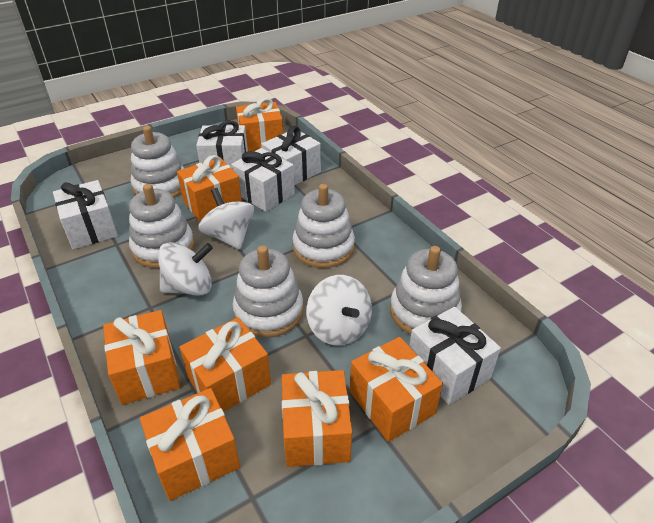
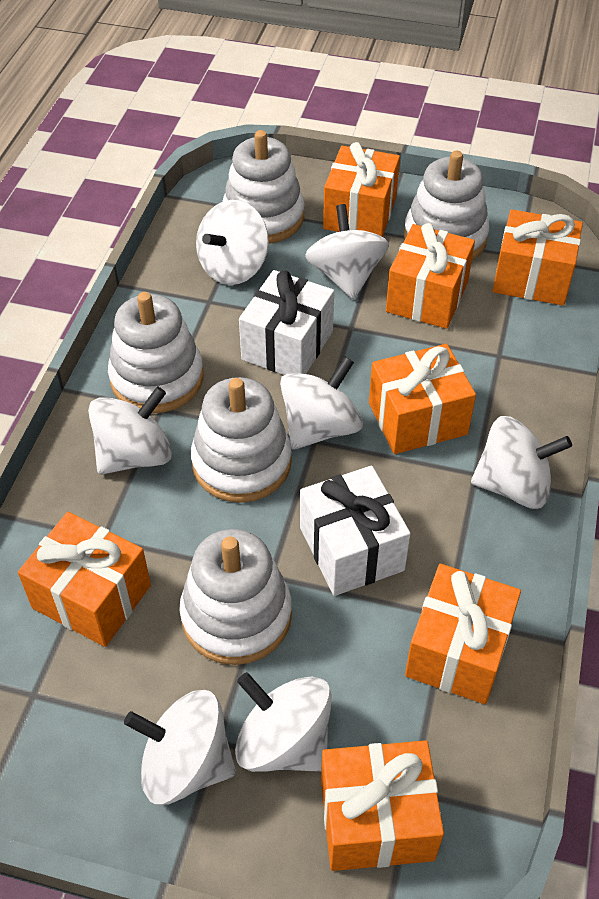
white gift: [53,180,118,249] [196,121,248,169] [231,148,295,212] [261,126,321,185] [409,307,501,405] = 5 -> [239,270,334,375] [300,465,411,596] = 2
white spinning top: [158,242,213,295] [198,188,254,250] [307,275,372,346] = 3 -> [88,386,172,475] [124,690,236,805] [196,200,269,285] [235,672,332,772] [280,357,363,449] [305,204,389,299] [471,416,572,509] = 7

